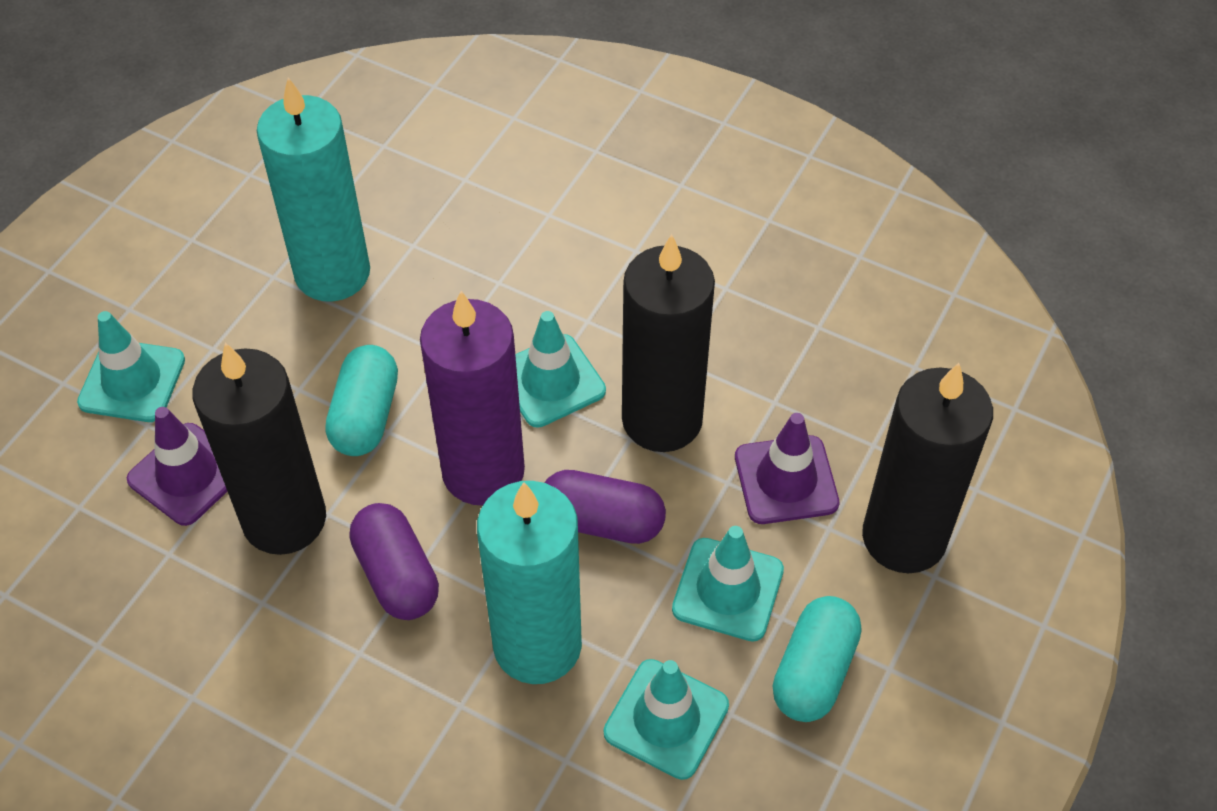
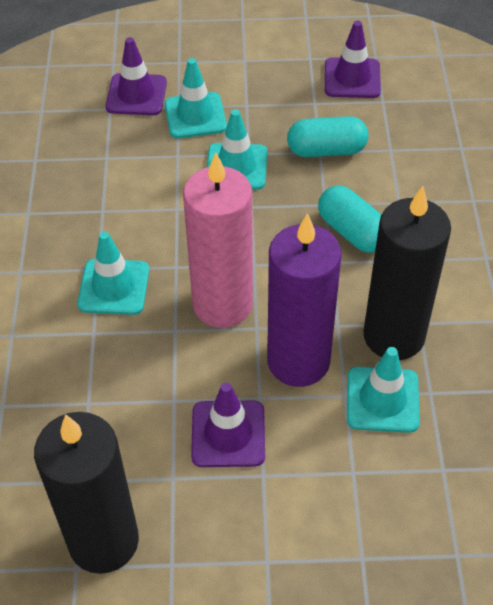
black candle: [192,343,326,555] [622,234,715,452] [862,363,993,573] = 3 -> [34,412,139,574] [363,186,451,360] = 2
pink candle: none = 0 -> [183,153,253,328] = 1
purple capsule: [350,503,439,620] [544,470,666,544] = 2 -> none = 0
purple traffic cone: [127,407,228,526] [735,413,839,524] = 2 -> [105,37,167,115] [191,382,265,467] [325,21,381,98] = 3
turquoise candle: [257,77,370,301] [477,481,582,684] = 2 -> none = 0

